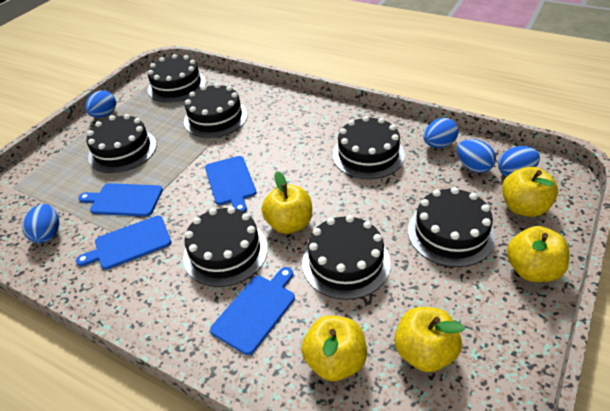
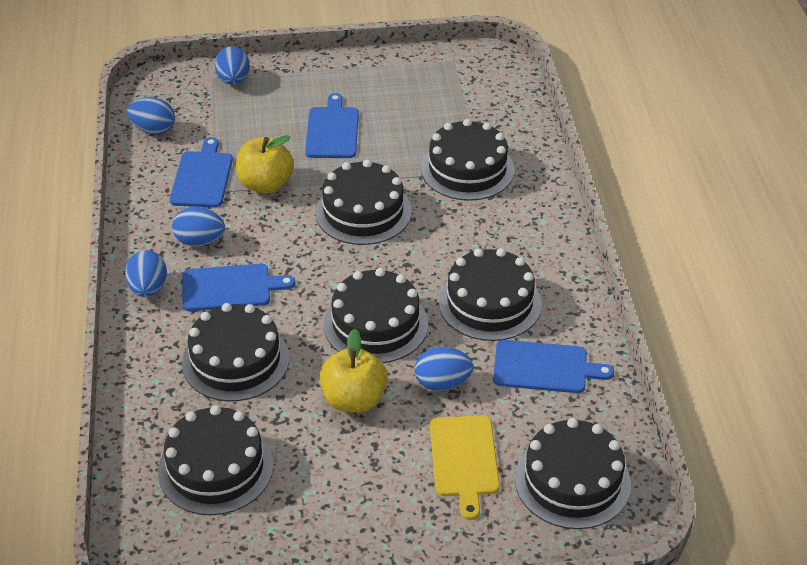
yellow apple: [262,171,312,234] [301,315,367,381] [394,307,465,372] [502,167,558,217] [507,226,569,282] = 5 -> [236,135,294,194] [320,329,388,413] = 2
yellow cutting board: none = 0 -> [430,415,500,520] = 1

